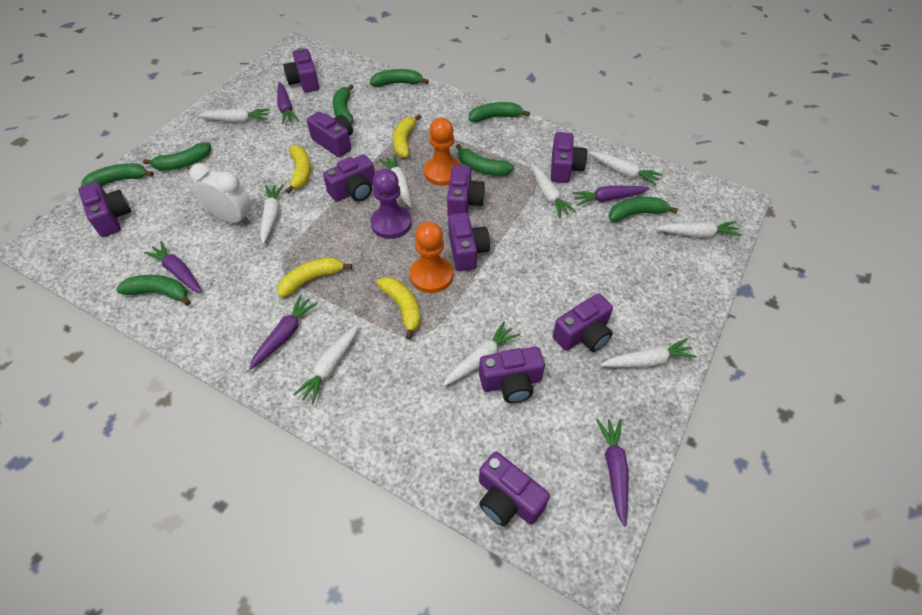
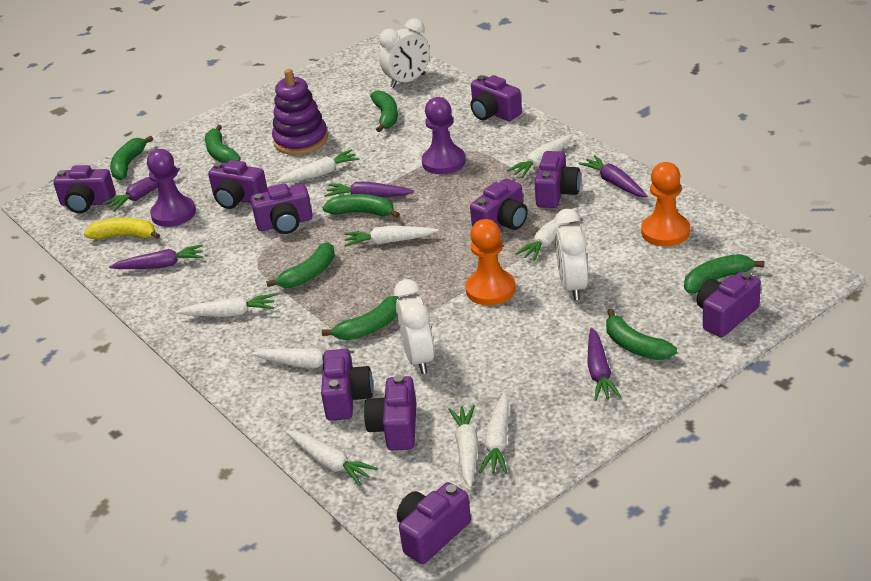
purple pawn: [371,169,412,239] = 1 -> [147,149,196,227] [422,97,466,174] = 2
purple stacking toy: none = 0 -> [272,69,328,155] = 1
white clock: [189,163,251,225] = 1 -> [379,18,430,88] [394,279,435,374] [554,209,588,300] = 3
yellow banana: [277,257,352,298] [286,145,311,194] [376,277,421,340] [393,114,421,158] = 4 -> [84,218,160,239] = 1

